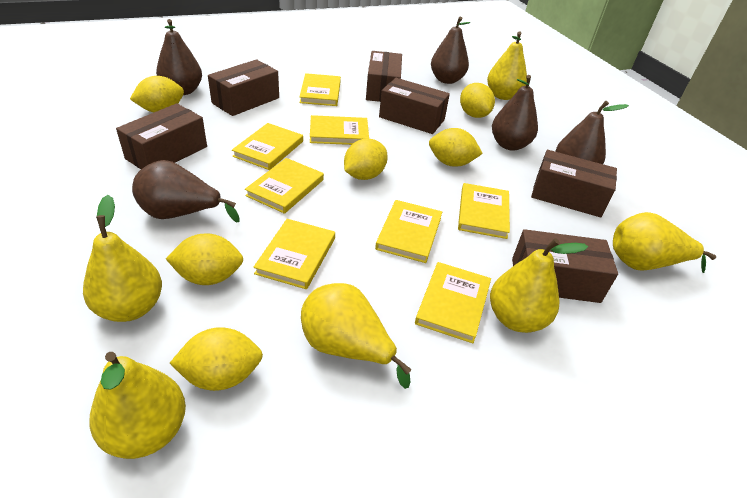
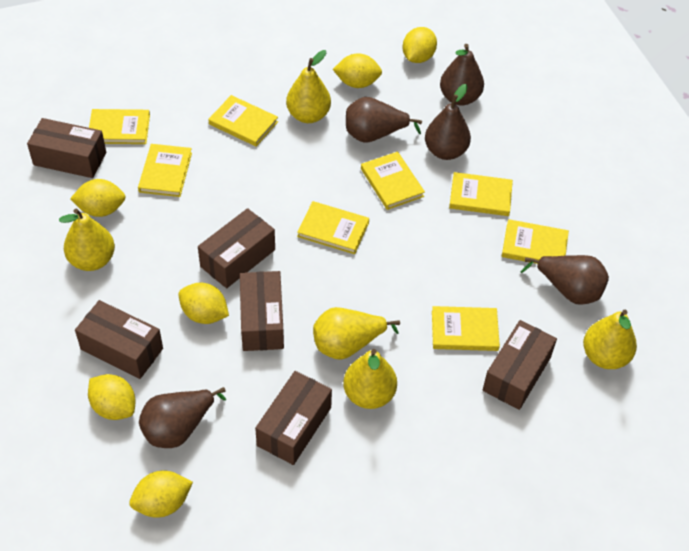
yellow pear: [83,195,162,322] [90,352,186,459] [301,283,411,389] [487,32,527,100] [490,238,588,333] [613,212,716,273] = 6 -> [59,209,115,271] [286,50,331,123] [313,307,400,360] [343,349,397,409] [583,310,637,369] = 5

